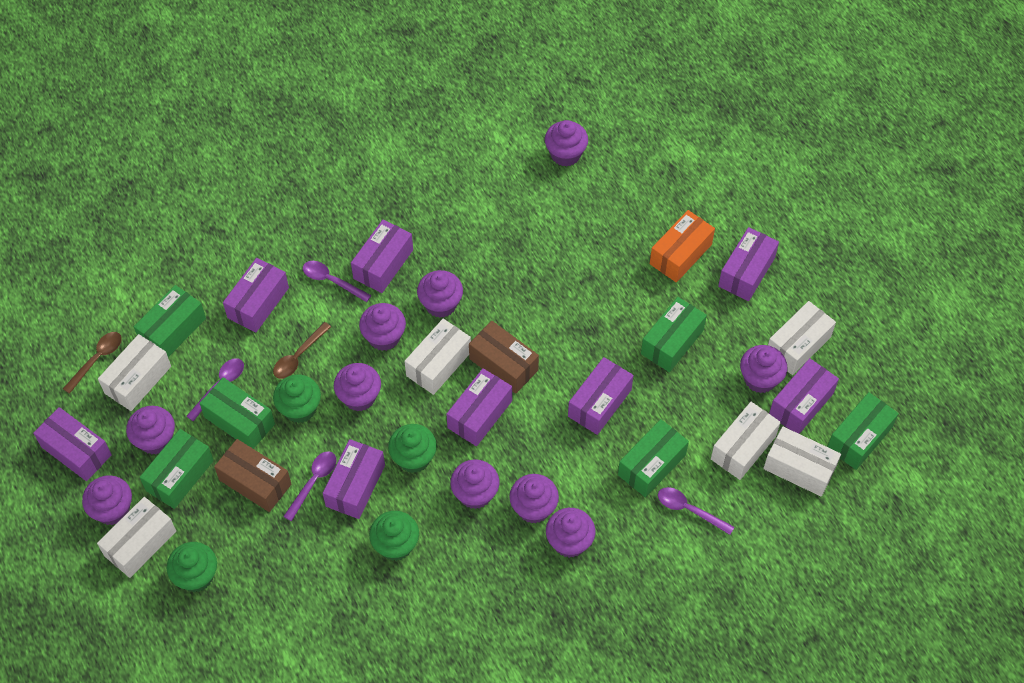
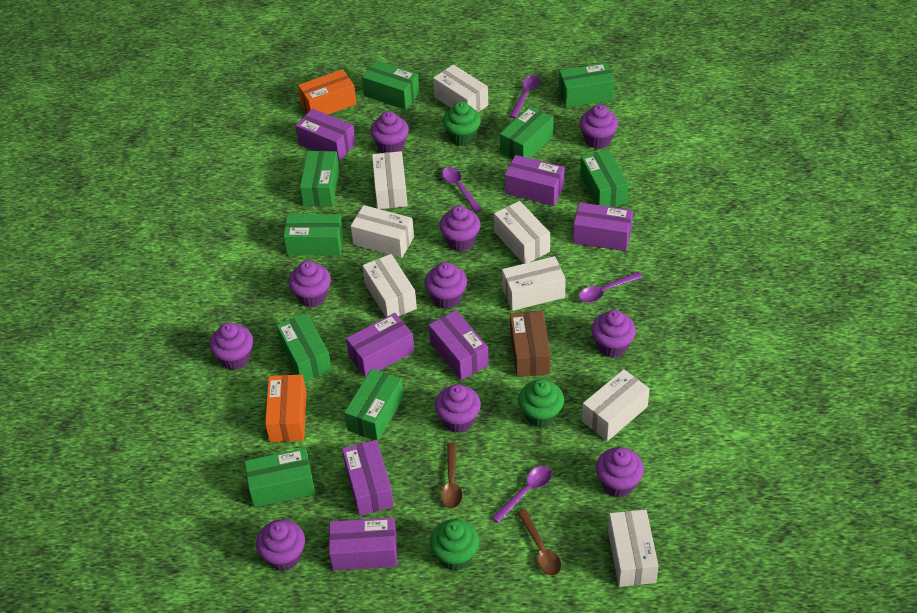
brown box: [214,439,291,512] [469,321,539,394] = 2 -> [510,311,550,377] = 1
green box: [134,285,206,357] [140,429,214,509] [200,377,275,449] [618,419,689,497] [641,297,707,372] [827,392,899,470] = 6 -> [245,448,315,507] [276,313,332,382] [284,214,343,256] [300,151,340,207] [344,368,404,441] [362,61,420,110] [500,106,554,159] [559,63,615,108] [580,149,628,207] = 9
green cupcake: [167,542,217,592] [273,374,321,423] [369,511,419,561] [388,424,437,473] = 4 -> [430,519,479,571] [442,101,481,146] [518,379,564,428] = 3
orange box: [650,210,715,283] = 1 -> [265,374,306,442] [298,69,357,115] = 2
purple box: [33,407,112,481] [223,258,289,333] [323,439,385,519] [351,220,413,293] [446,368,512,446] [568,357,634,435] [718,227,779,301] [769,358,839,434] = 8 -> [295,109,356,161] [329,517,397,571] [342,440,394,516] [346,313,414,378] [429,310,489,380] [505,155,565,206] [573,202,633,251] = 7
white box: [97,497,176,578] [98,334,171,411] [404,319,471,395] [711,402,781,480] [763,427,841,496] [768,301,836,375] = 6 -> [351,205,414,258] [362,254,417,317] [372,151,408,209] [433,64,488,112] [494,201,550,264] [502,256,566,311] [582,369,650,441] [608,509,658,587] = 8

